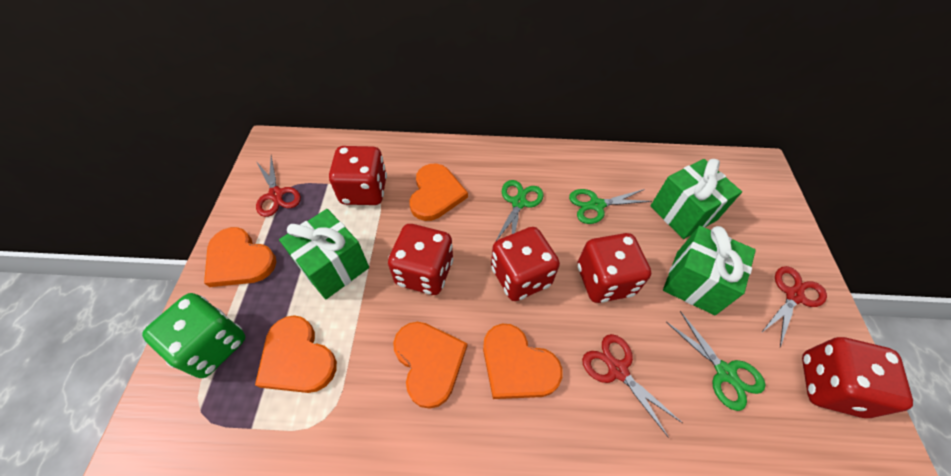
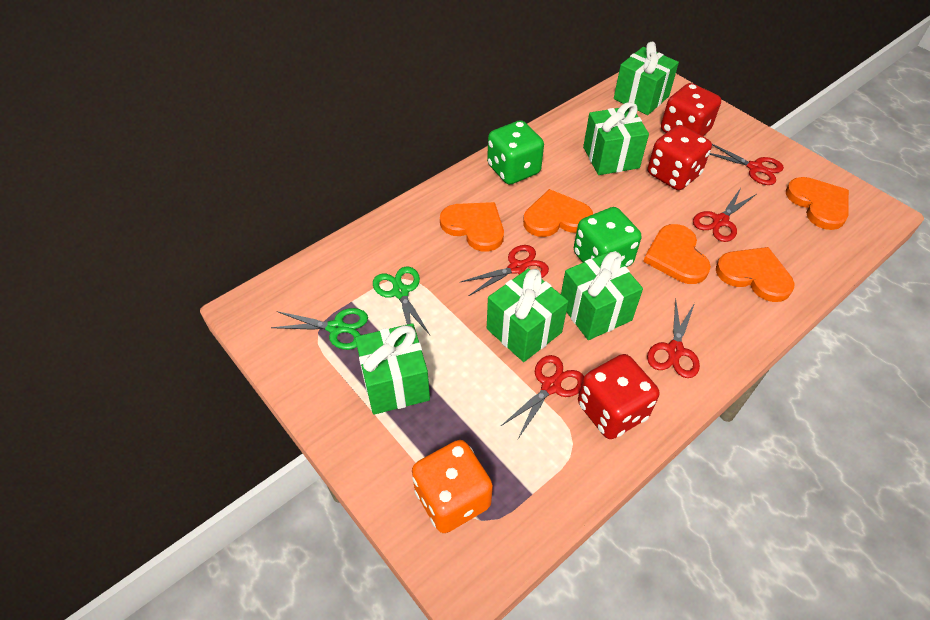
green dice: [142,293,245,378] = 1 -> [487,120,544,185] [574,207,641,267] = 2
green gift: [279,209,369,299] [651,159,742,239] [663,226,756,315] = 3 -> [355,323,430,415] [487,268,568,362] [561,251,643,340] [583,102,649,175] [614,42,679,115] = 5
green scissors: [495,180,544,242] [569,189,652,224] [666,311,765,411] = 3 -> [271,308,368,350] [373,266,431,336] = 2
orange dice: none = 0 -> [412,440,493,533] = 1
red dice: [329,146,387,205] [388,224,453,295] [491,227,560,301] [578,233,651,303] [802,337,913,418] = 5 -> [578,354,659,439] [648,125,712,190] [661,83,721,136] = 3
red scissors: [256,156,301,217] [582,334,682,438] [761,266,827,347] = 3 -> [461,245,549,296] [501,355,584,439] [647,298,700,378] [693,188,756,242] [709,144,784,185] = 5

